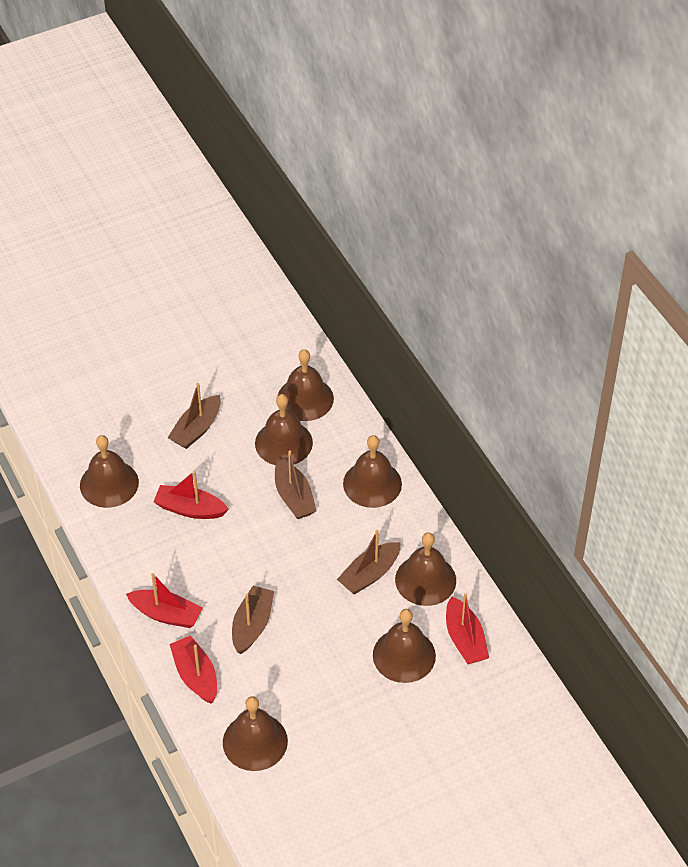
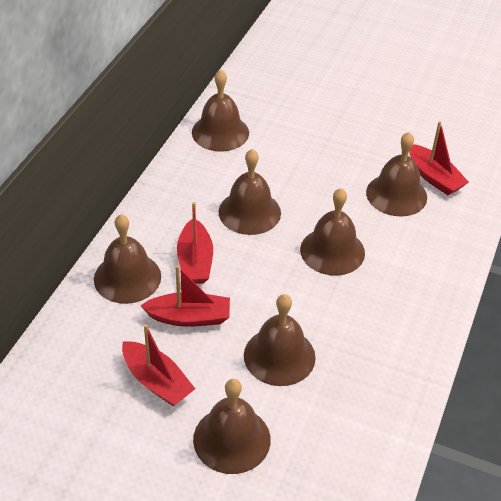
brown boat: [168,383,221,449] [232,586,274,654] [275,450,317,519] [337,530,401,594] = 4 -> none = 0

